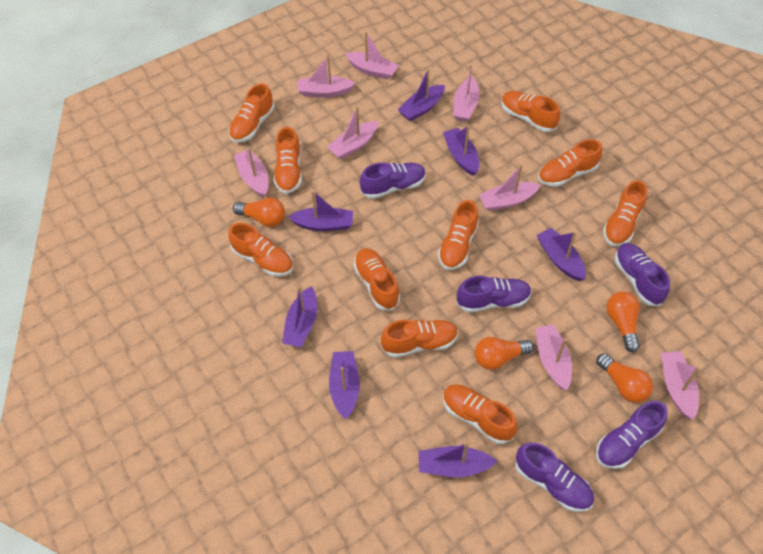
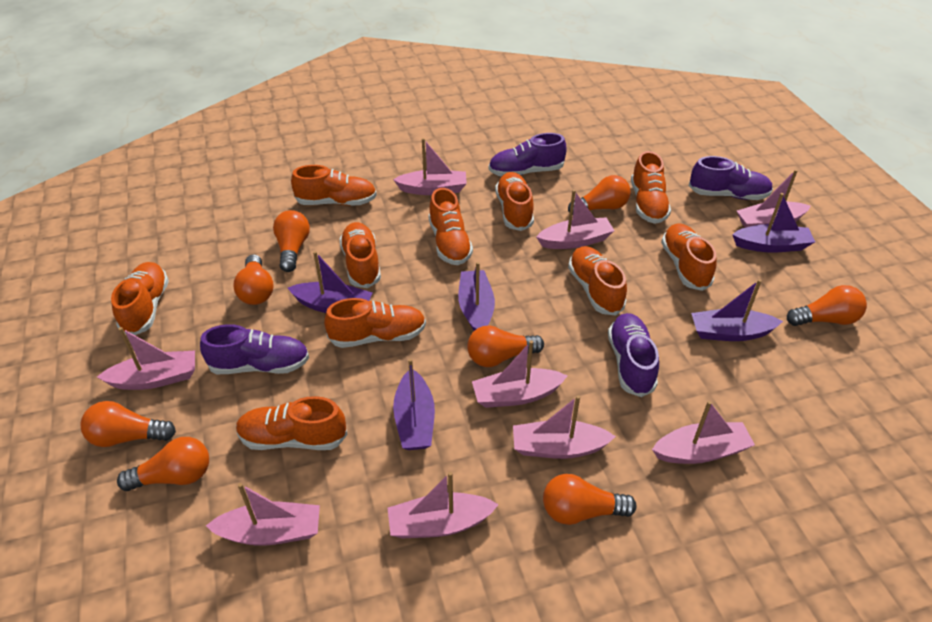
orange light bulb: [233,197,285,227] [475,337,534,370] [596,353,653,403] [606,292,640,352] = 4 -> [80,401,176,447] [117,437,209,491] [233,254,273,305] [273,210,310,272] [467,326,544,367] [543,474,636,525] [568,175,631,213] [787,285,867,326] = 8
pink boat: [234,148,268,198] [298,55,356,97] [327,106,378,159] [345,32,399,80] [453,65,479,122] [479,165,541,211] [535,325,572,390] [661,351,700,420] = 8 -> [97,327,195,390] [206,483,320,546] [387,472,499,538] [393,138,467,195] [472,340,568,408] [513,395,616,459] [536,190,615,249] [652,401,755,464] [737,169,811,228] = 9
purple boat: [282,286,317,347] [288,190,353,231] [329,351,360,419] [397,68,445,122] [419,442,497,477] [443,126,479,176] [536,228,586,281] = 7 -> [288,251,373,313] [393,359,435,450] [458,262,495,331] [691,279,783,341] [732,193,815,253] = 5
purple shoe: [360,163,426,199] [456,276,532,313] [515,442,594,512] [596,401,668,469] [615,243,670,306] = 5 -> [200,324,309,374] [488,133,567,177] [608,313,659,397] [688,156,773,200] = 4

